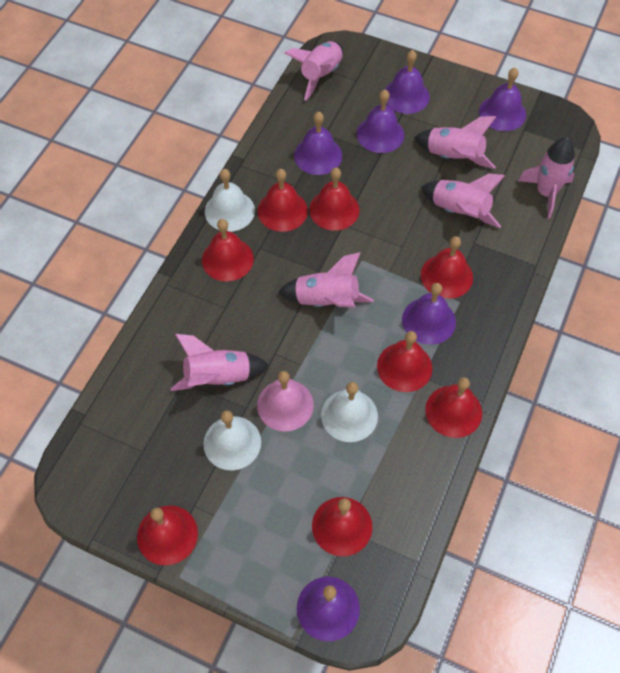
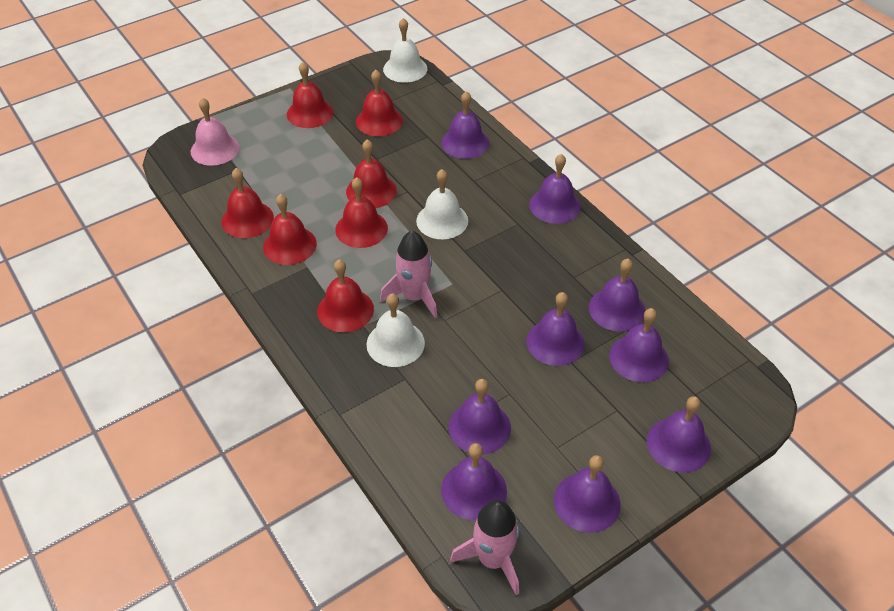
pink rocket: [171,334,269,391] [278,252,374,307] [284,41,343,101] [414,116,496,169] [420,174,506,228] [518,137,575,218] = 6 -> [380,231,437,319] [450,500,519,595] = 2
purple bell: [294,112,342,175] [297,577,360,641] [357,90,404,153] [385,50,430,114] [402,283,456,345] [479,68,526,131] = 6 -> [441,91,489,159] [441,443,507,520] [449,379,511,454] [526,292,585,366] [529,154,581,224] [554,455,620,533] [589,259,645,331] [609,308,669,382] [647,396,711,473] = 9
red bell: [137,505,198,565] [202,219,254,282] [258,169,308,232] [309,168,359,231] [312,497,372,556] [377,331,432,392] [421,236,473,299] [425,377,482,438] = 8 -> [221,168,274,238] [263,194,317,265] [287,62,333,128] [317,260,374,332] [335,177,388,248] [346,139,397,208] [356,70,403,136] = 7

